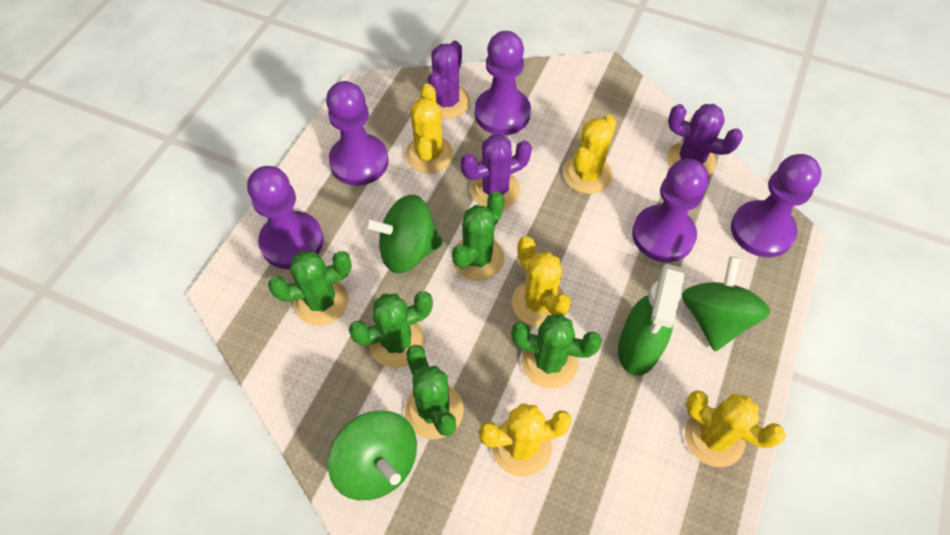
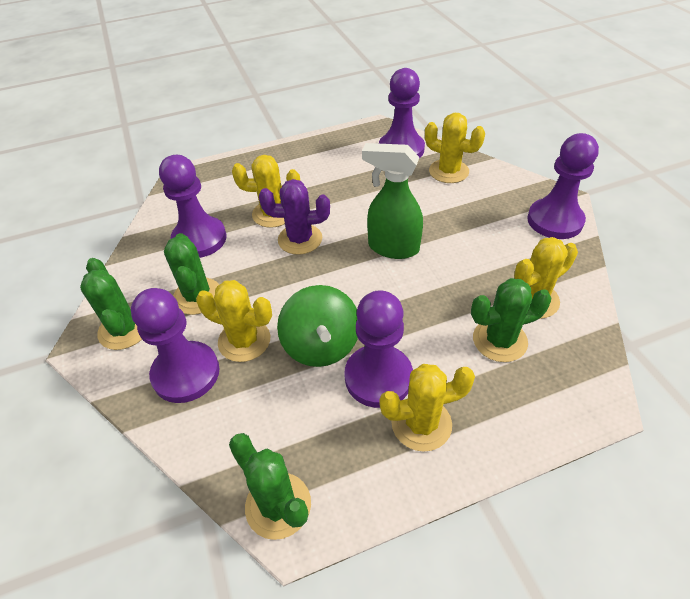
green cactus: [268,251,352,326] [349,291,433,368] [405,345,464,439] [452,192,505,281] [511,314,602,388] = 5 -> [80,258,142,350] [164,233,219,315] [229,433,311,540] [471,278,551,362] = 4
green spinning top: [328,410,417,500] [364,195,443,273] [682,256,770,351] = 3 -> [277,285,358,367] = 1
purple cactus: [428,41,470,119] [461,134,532,209] [667,104,743,175] = 3 -> [259,179,330,255] = 1

